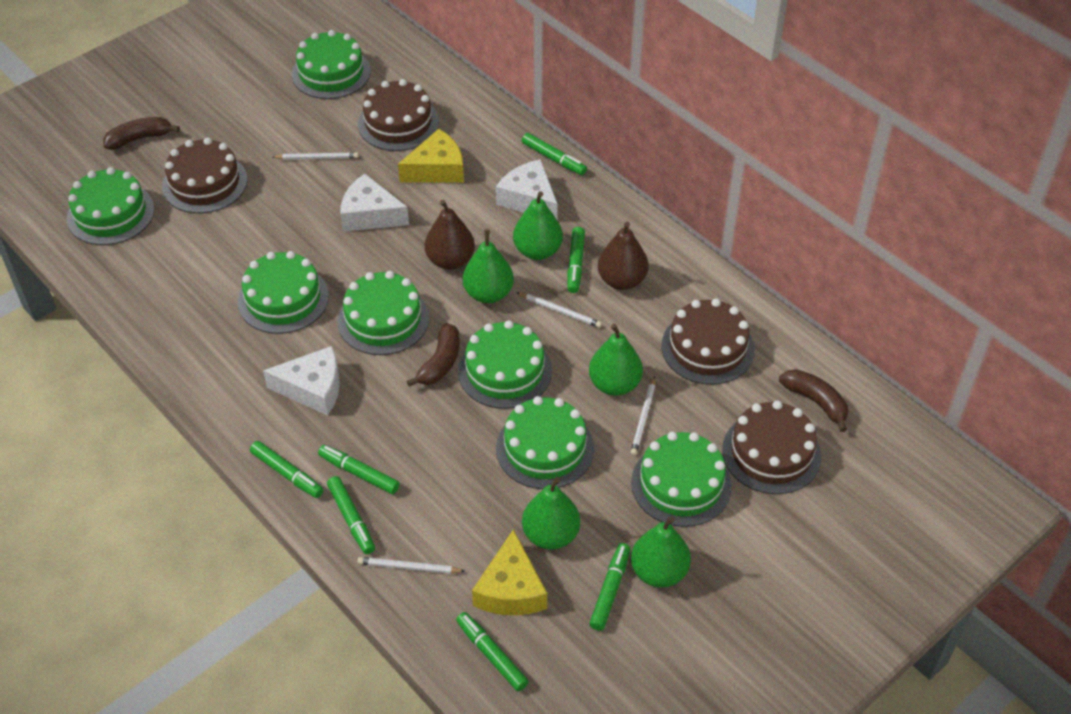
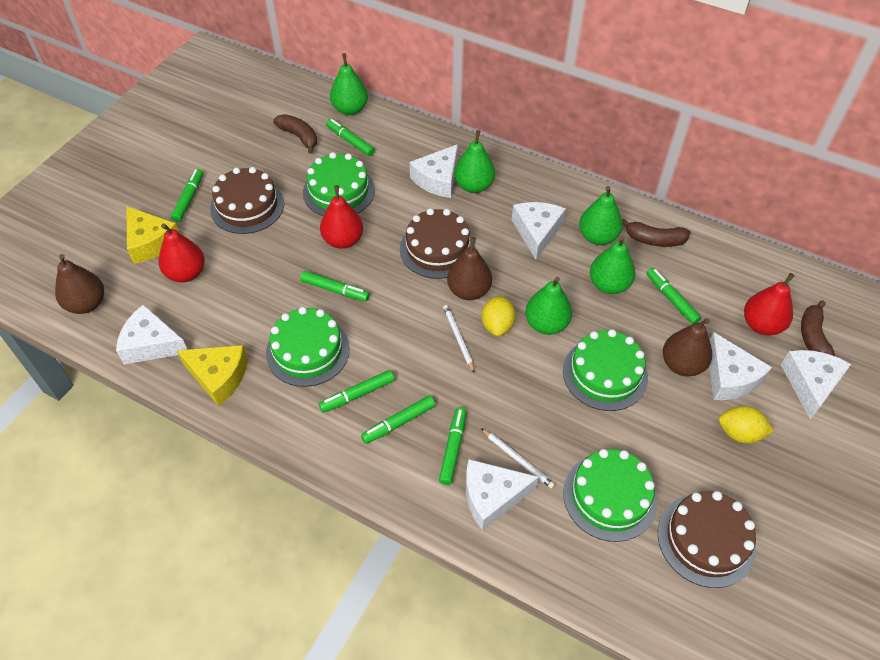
brown cake: [162,138,248,213] [358,79,439,151] [661,298,755,385] [722,401,821,494] = 4 -> [210,167,284,234] [400,208,476,279] [658,491,756,588] = 3
brown pear: [425,200,475,270] [598,222,648,290] = 2 -> [55,254,104,314] [447,237,492,300] [663,318,712,376] = 3
green cake: [67,167,154,245] [238,251,329,334] [292,30,371,99] [337,271,429,355] [458,320,552,409] [496,396,594,489] [631,432,732,527] = 7 -> [266,307,350,387] [303,152,375,216] [563,329,648,411] [563,449,657,542] = 4
red pear: none = 0 -> [158,223,205,282] [320,185,363,249] [744,273,795,335] = 3
white cheese: [263,346,340,415] [340,174,409,232] [496,159,557,219] = 3 -> [116,304,187,364] [410,144,458,198] [466,459,539,531] [512,202,566,260] [709,332,772,400] [781,350,851,420] = 6
white pencil: [273,152,358,160] [358,557,466,574] [517,292,602,328] [630,377,655,456] = 4 -> [443,305,474,372] [481,428,555,489] = 2
yellow lemon: none = 0 -> [482,296,516,336] [719,406,774,444] = 2

